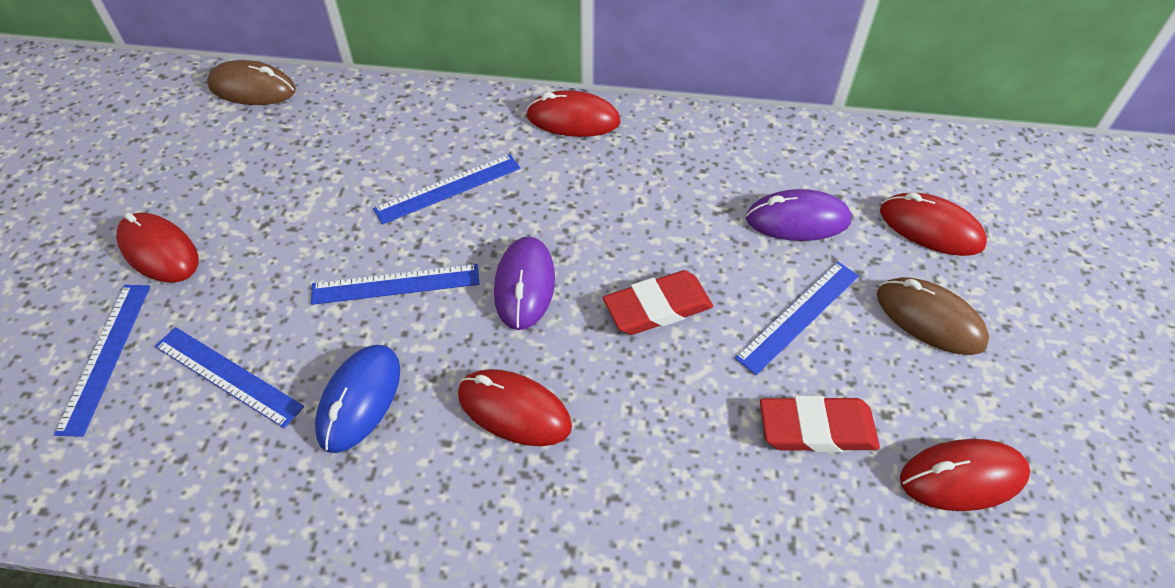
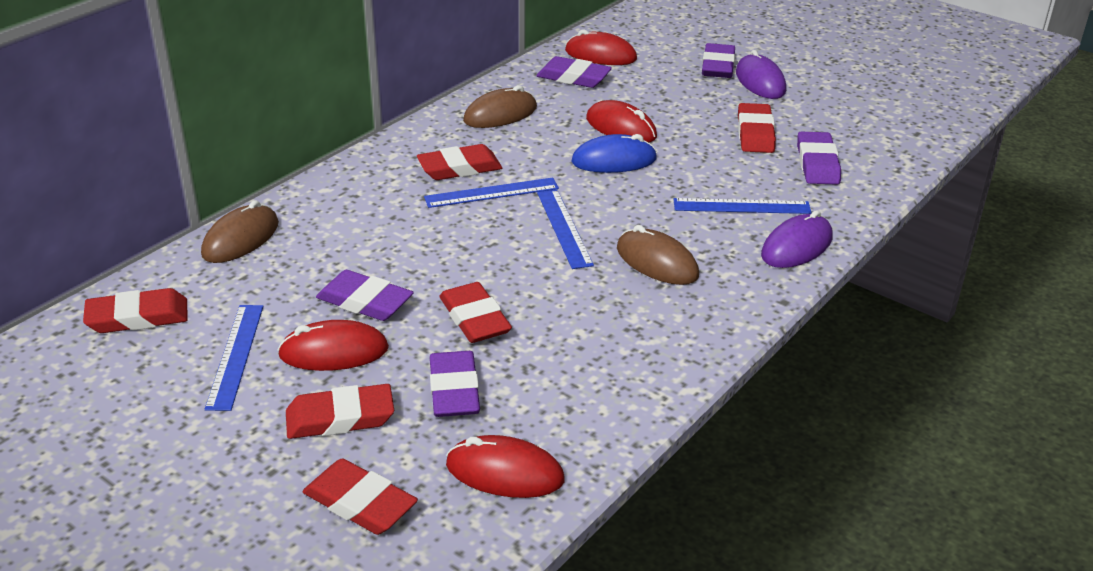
blue ruler: [54,285,150,437] [155,327,304,428] [311,264,479,305] [373,154,521,225] [735,262,859,375] = 5 -> [205,305,264,411] [424,177,559,208] [537,190,594,269] [674,198,812,214] = 4
brown mouse: [207,60,296,105] [877,277,989,355] = 2 -> [201,200,279,263] [463,85,537,128] [617,225,699,285] = 3
purple eraser: none = 0 -> [316,270,414,321] [430,351,480,417] [536,56,612,88] [702,43,735,78] [797,132,841,185] = 5
red eraser: [603,270,713,335] [760,396,880,452] = 2 -> [83,288,188,333] [286,384,394,439] [302,458,418,535] [417,144,502,180] [440,282,512,343] [738,103,776,153] = 6
red mouse: [116,212,199,283] [458,369,572,446] [526,90,621,137] [880,192,987,256] [900,439,1031,511] = 5 -> [278,320,389,371] [446,435,565,498] [565,29,637,65] [586,100,657,143] = 4

